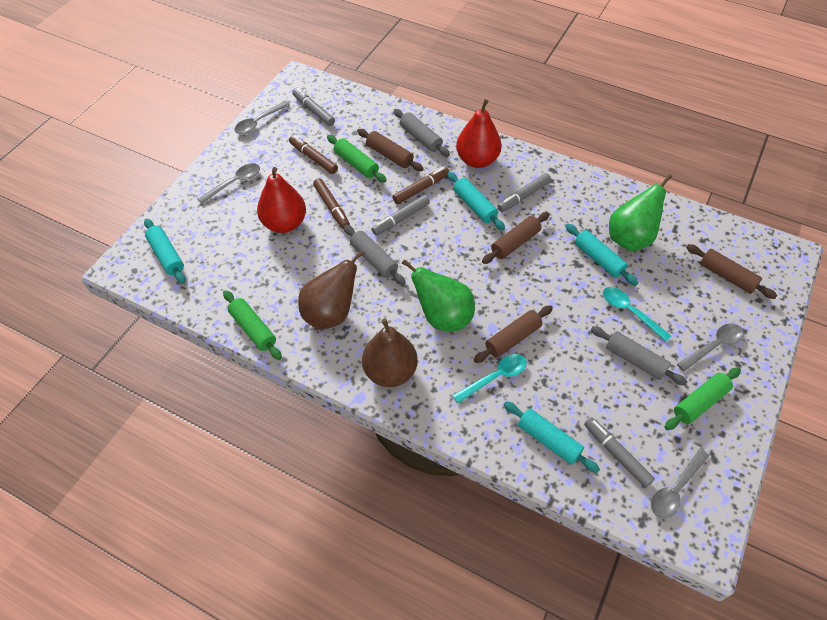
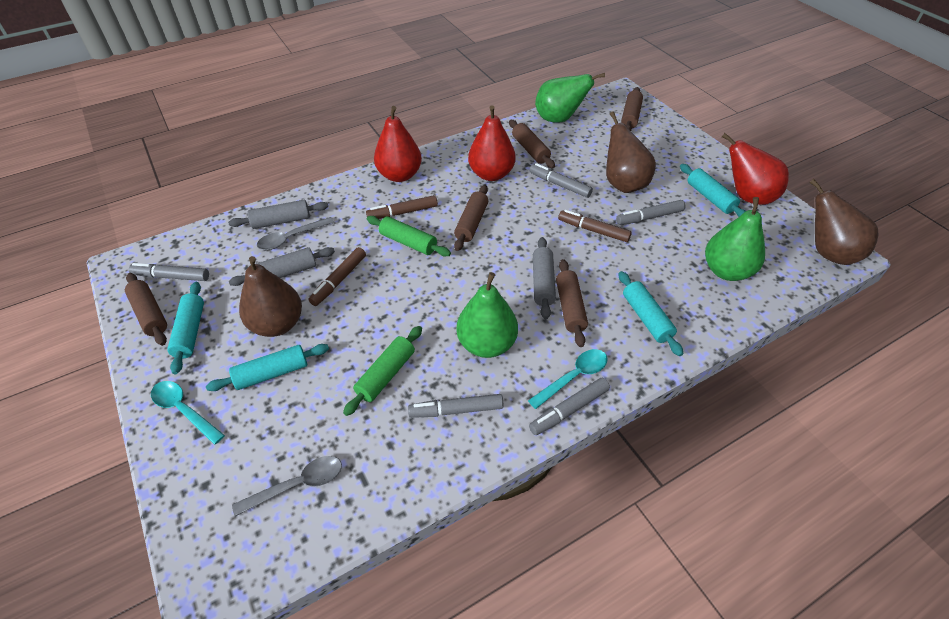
brown pear: [298,250,364,329] [362,318,418,387] = 2 -> [239,256,302,337] [606,111,656,193] [809,179,878,265] = 3
brown rolling pin: [357,129,424,171] [474,305,553,363] [482,212,550,264] [686,244,777,299] = 4 -> [125,273,167,346] [454,185,488,251] [509,120,555,168] [556,259,588,347] [621,87,643,131] = 5
green pear: [402,259,475,332] [609,174,672,251] = 2 -> [457,272,518,358] [535,73,605,123] [705,197,765,281] = 3
green rolling pin: [223,290,282,360] [327,135,387,183] [665,367,741,430] = 3 -> [343,326,422,416] [367,216,451,256] = 2
grey marker: [292,88,335,126] [371,195,430,235] [497,173,551,212] [584,417,655,488] = 4 -> [129,263,209,281] [408,394,504,418] [529,163,593,198] [529,378,610,435] [616,200,686,225] = 5
grey spoon: [198,163,260,204] [234,101,290,134] [651,449,709,518] [677,323,744,371] = 4 -> [232,456,342,517] [257,217,334,250] = 2
red pear: [257,167,306,233] [456,99,502,168] = 2 -> [374,106,422,182] [468,105,515,181] [722,133,789,205] = 3

